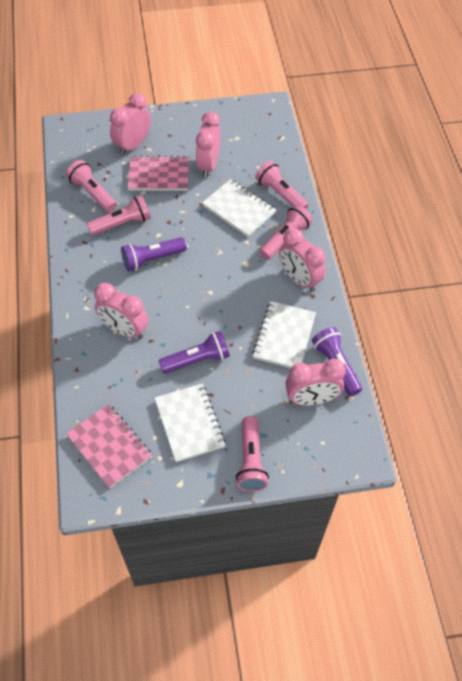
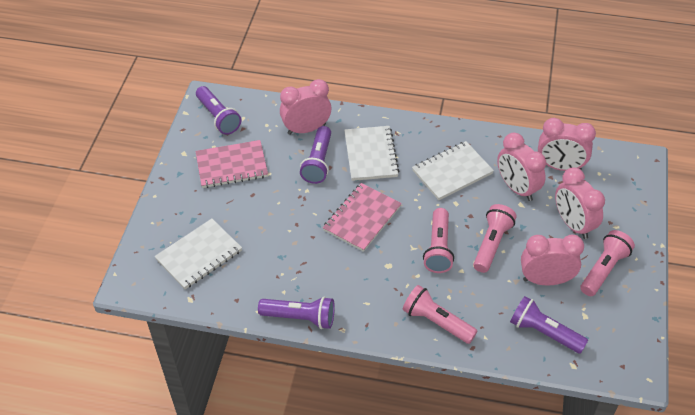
pink flashlight: [66,160,117,212] [87,195,151,236] [236,416,269,492] [255,161,308,209] [259,205,312,260] = 5 -> [403,285,478,344] [423,208,454,273] [473,204,517,273] [580,230,635,296] = 4
purple flashlight: [121,237,187,272] [158,331,230,374] [312,327,362,396] = 3 -> [196,86,241,135] [258,297,335,329] [300,126,331,184] [510,296,588,354] = 4

